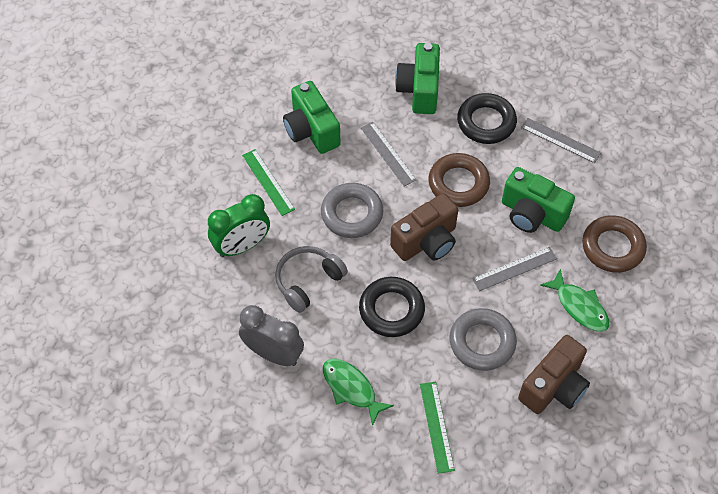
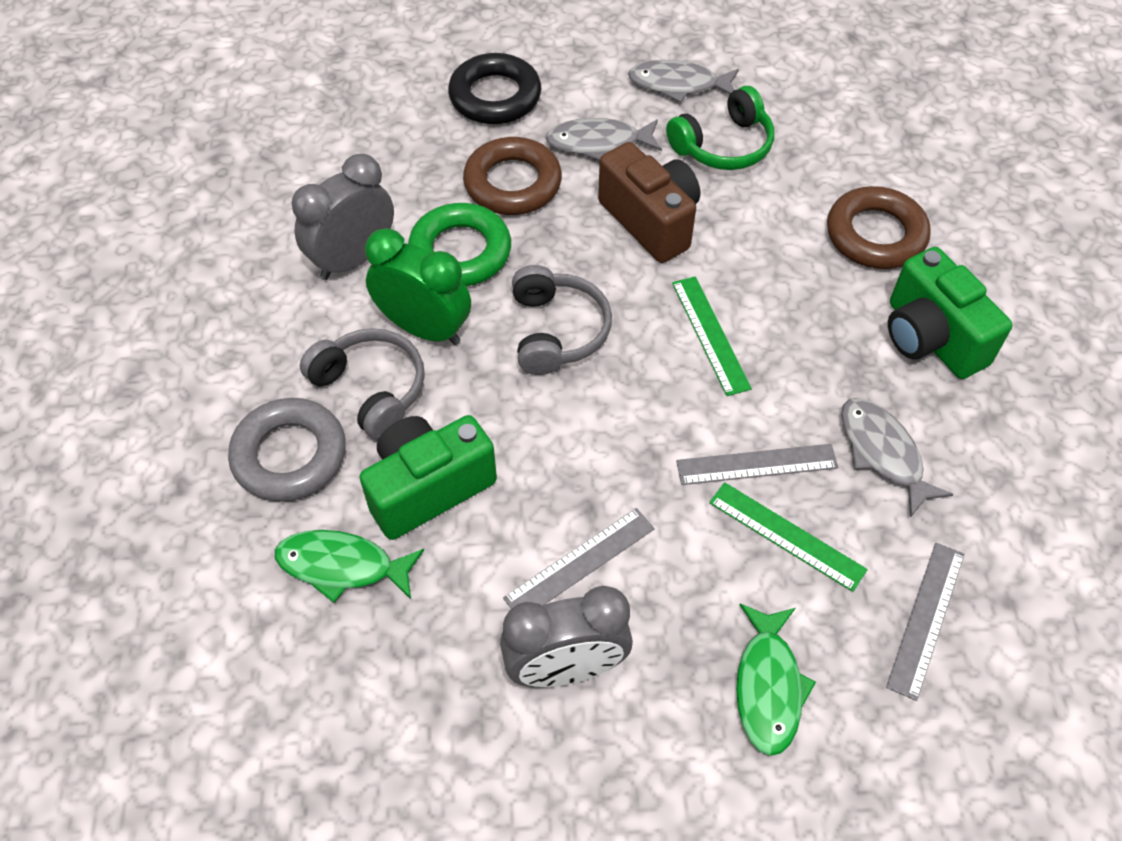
black ring: [359,277,425,337] [457,93,517,144] = 2 -> [448,53,541,124] = 1
brown camera: [390,193,458,261] [518,335,590,414] = 2 -> [598,142,700,263] = 1
green camera: [283,81,341,154] [395,43,440,114] [502,167,575,233] = 3 -> [360,415,497,540] [888,247,1013,379] = 2
green headphones: none = 0 -> [666,86,774,170] = 1
green ring: none = 0 -> [408,203,511,286] = 1
grey clock: [239,305,304,366] = 1 -> [292,154,394,280] [500,586,633,687] = 2
grey fish: none = 0 -> [546,118,662,161] [628,60,739,103] [841,398,954,518] = 3
grey headphones: [275,246,348,313] = 1 -> [300,328,425,439] [512,265,612,375] = 2
grey ring: [321,183,383,238] [450,308,517,371] = 2 -> [228,398,346,502] = 1

